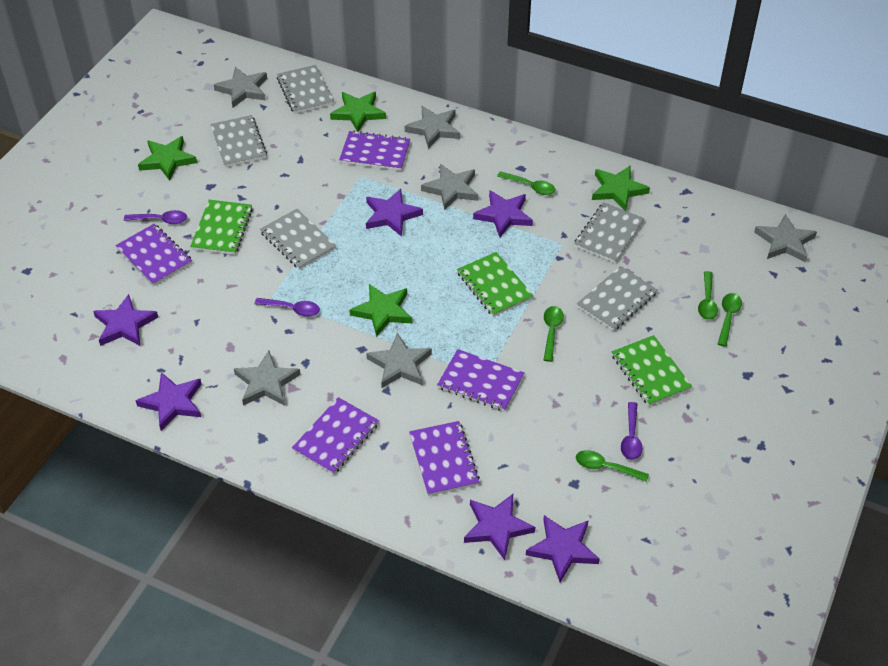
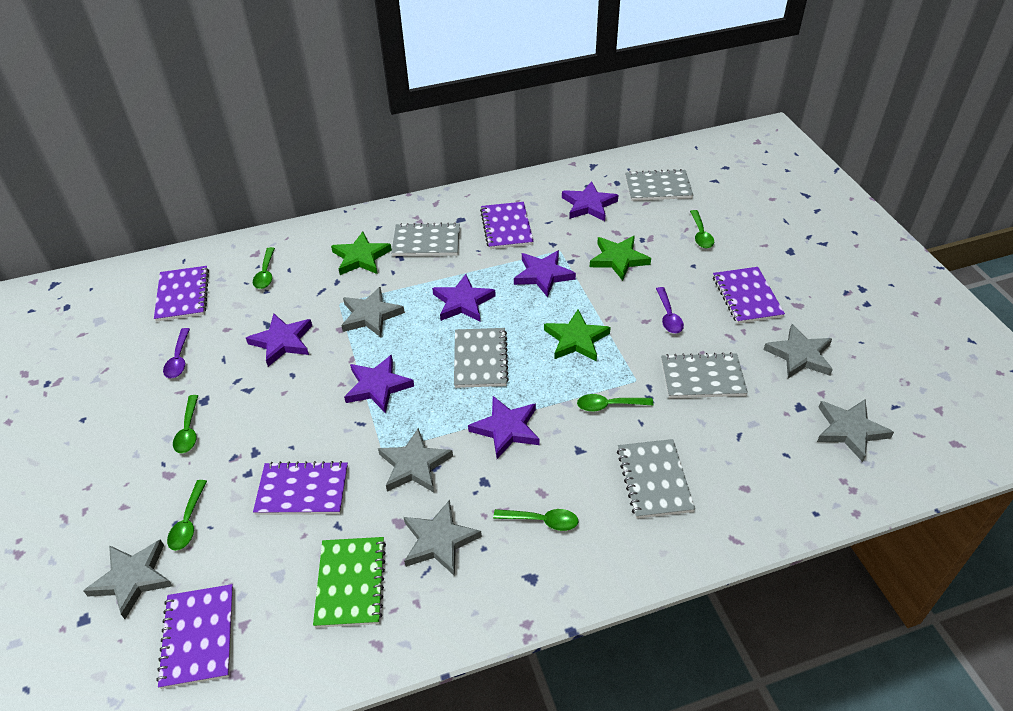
green notebook: [190,200,253,255] [457,252,533,317] [612,335,692,406] = 3 -> [313,537,386,628] = 1
green spoon: [497,171,556,195] [544,306,564,362] [576,450,649,482] [698,271,718,320] [718,293,742,347] = 5 -> [167,480,207,551] [173,395,198,453] [253,247,275,289] [493,509,578,531] [577,394,653,412] [690,210,714,248] = 6
green star: [138,136,197,181] [330,92,386,132] [349,284,412,337] [592,165,650,211] = 4 -> [331,231,392,275] [544,310,611,361] [590,236,651,281] = 3
purple spoon: [124,210,187,224] [254,298,320,317] [621,402,643,460] = 3 -> [163,328,190,378] [656,287,684,333] = 2

